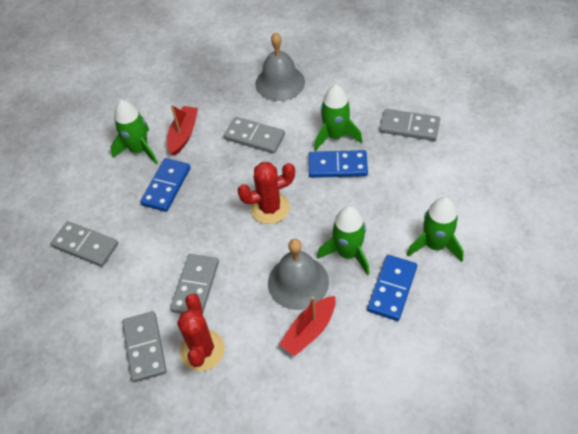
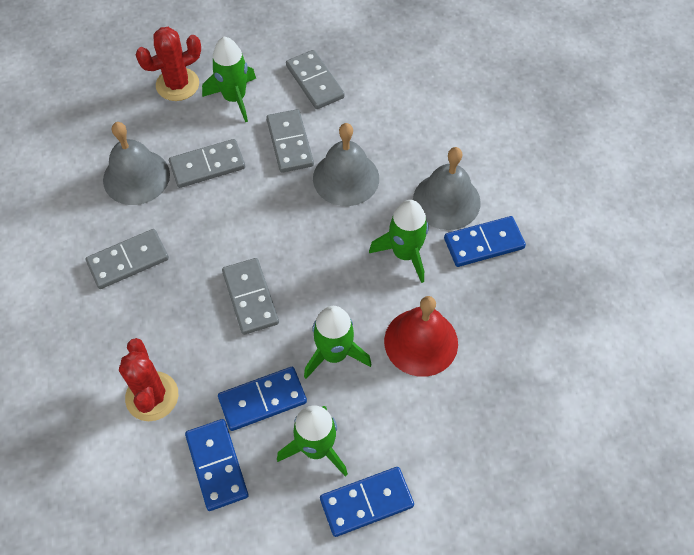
blue domino: [140,158,190,212] [309,150,368,178] [367,255,417,321] = 3 -> [185,419,248,511] [218,367,307,431] [320,467,414,537] [444,216,526,267] = 4
grey bell: [255,32,305,101] [268,239,329,310] = 2 -> [103,122,170,205] [313,123,379,206] [413,147,481,230] = 3
red bell: none = 0 -> [384,296,458,377] = 1
red boat: [167,105,198,156] [279,296,336,356] = 2 -> none = 0

